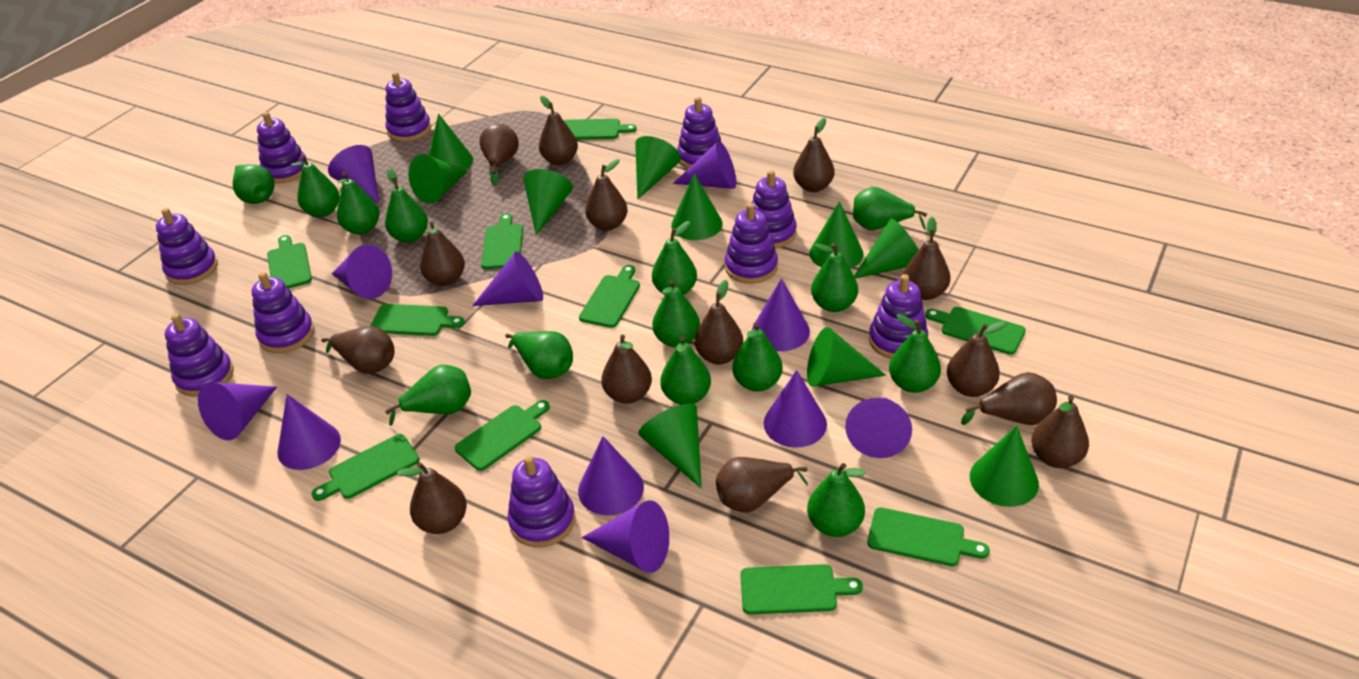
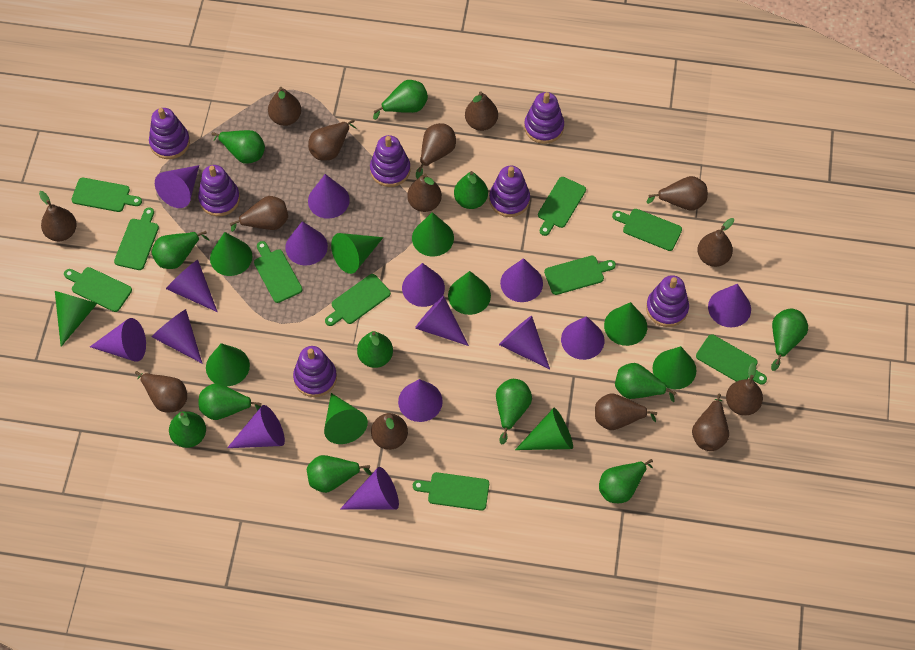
green pear: [233,164,274,204] [291,156,340,217] [337,172,379,235] [385,168,428,243] [385,365,471,426] [505,331,573,379] [652,221,697,295] [652,280,700,348] [660,336,711,405] [732,322,783,392] [807,463,865,537] [811,243,858,312] [853,187,927,230] [889,314,941,393] = 14 -> [151,231,210,269] [169,411,206,448] [199,383,262,420] [211,130,265,164] [307,455,372,493] [357,331,393,368] [373,80,428,120] [454,171,488,209] [496,379,532,444] [599,459,653,503] [615,363,676,402] [771,309,808,371] = 12
purple cone: [198,382,277,440] [277,394,341,470] [328,145,379,204] [332,244,392,299] [472,251,543,306] [578,436,644,516] [582,500,669,573] [673,141,736,189] [752,278,810,351] [764,370,827,448] [845,398,912,458] = 11 -> [90,318,146,362] [152,309,203,364] [155,165,199,208] [166,260,217,312] [227,405,285,448] [285,221,328,266] [308,174,350,219] [340,467,399,509] [398,379,443,422] [402,263,445,307] [415,295,469,346] [499,316,550,369] [500,258,543,302] [561,316,604,360] [708,284,751,328] = 15
purple stacking toy: [156,208,218,285] [165,313,234,397] [252,272,314,353] [257,112,308,184] [385,72,431,142] [508,455,575,548] [677,97,721,169] [725,203,778,284] [751,170,797,249] [869,274,928,359] = 10 -> [149,108,190,159] [198,165,240,216] [293,346,337,397] [370,135,411,187] [489,166,530,217] [524,92,564,144] [646,275,689,327] = 7

